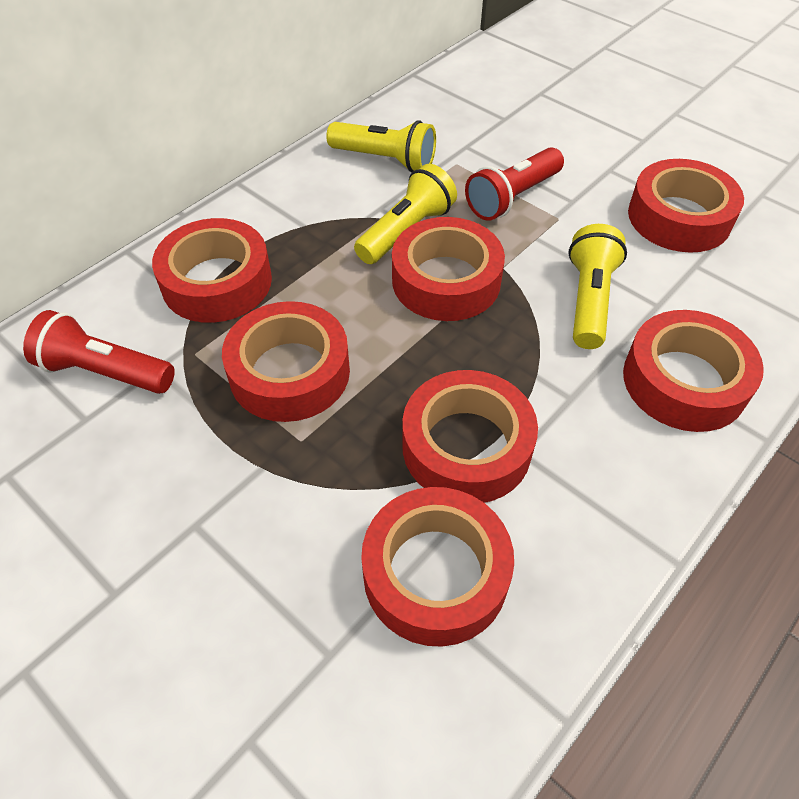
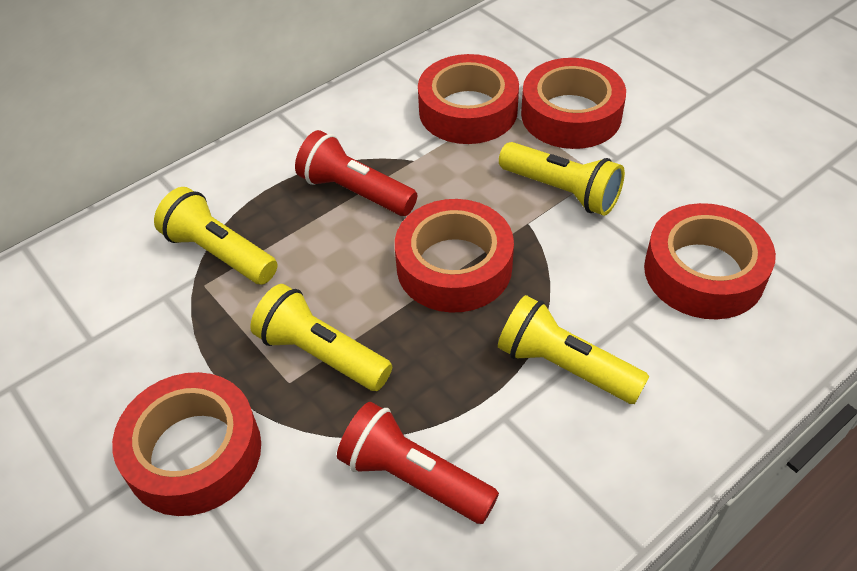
red tape: [152,218,272,323] [222,301,350,422] [361,487,514,647] [392,217,505,321] [402,370,538,503] [623,310,764,432] [628,159,744,253] = 7 -> [112,372,261,516] [395,199,514,313] [418,54,519,144] [521,58,626,149] [644,203,776,319] = 5
yellow flashlight: [326,120,436,172] [354,164,457,264] [568,224,627,349] = 3 -> [154,187,277,285] [250,284,392,391] [498,295,649,404] [499,142,625,216] = 4

